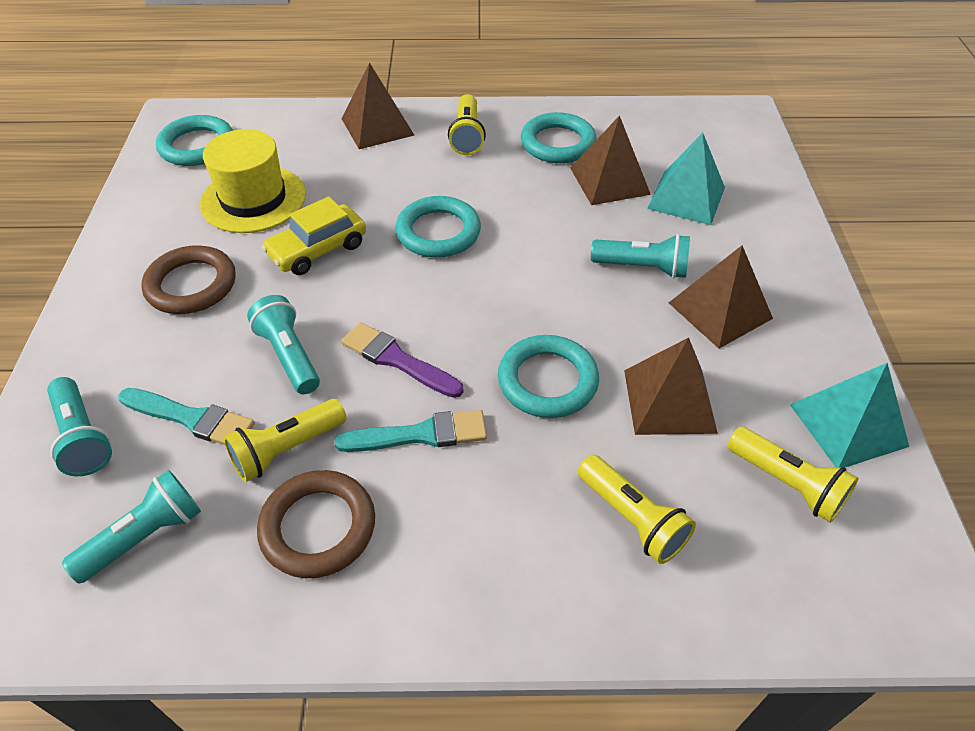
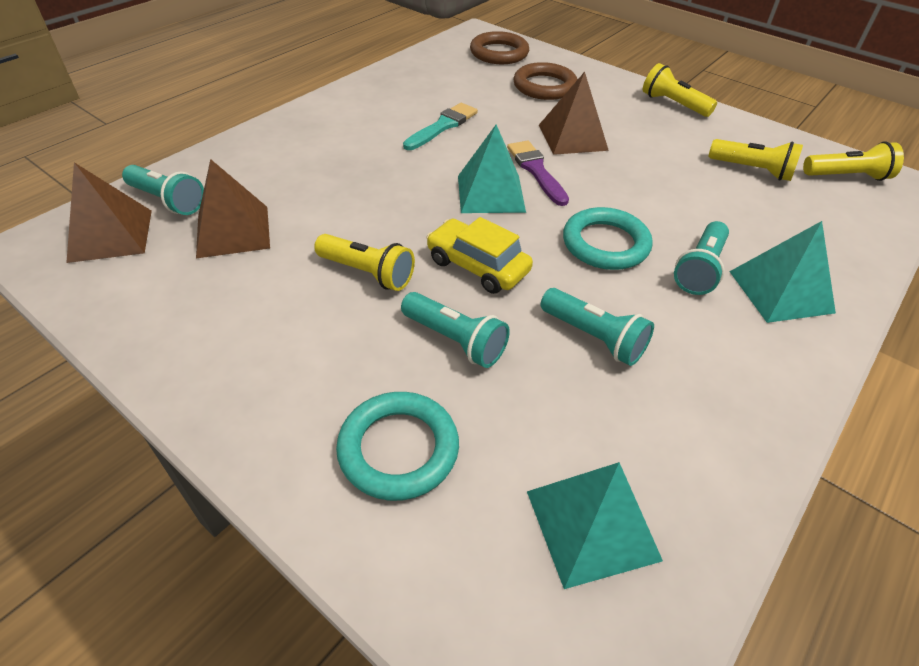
brown pyramid: [341,62,415,149] [570,115,651,205] [624,337,718,435] [669,246,773,348] = 4 -> [66,162,152,263] [196,159,270,258] [539,72,609,155] = 3
turquoise brush: [118,388,255,445] [334,410,487,452] = 2 -> [403,103,478,150] = 1
turquoise pyramid: [647,133,725,225] [790,363,909,468] = 2 -> [458,124,526,213] [527,462,663,589] [729,221,836,323] = 3
turquoise ring: [156,115,233,166] [396,196,481,258] [498,335,599,418] [521,112,596,163] = 4 -> [336,392,459,501] [563,207,653,270] = 2
yellow hat: [200,129,306,233] = 1 -> none = 0

